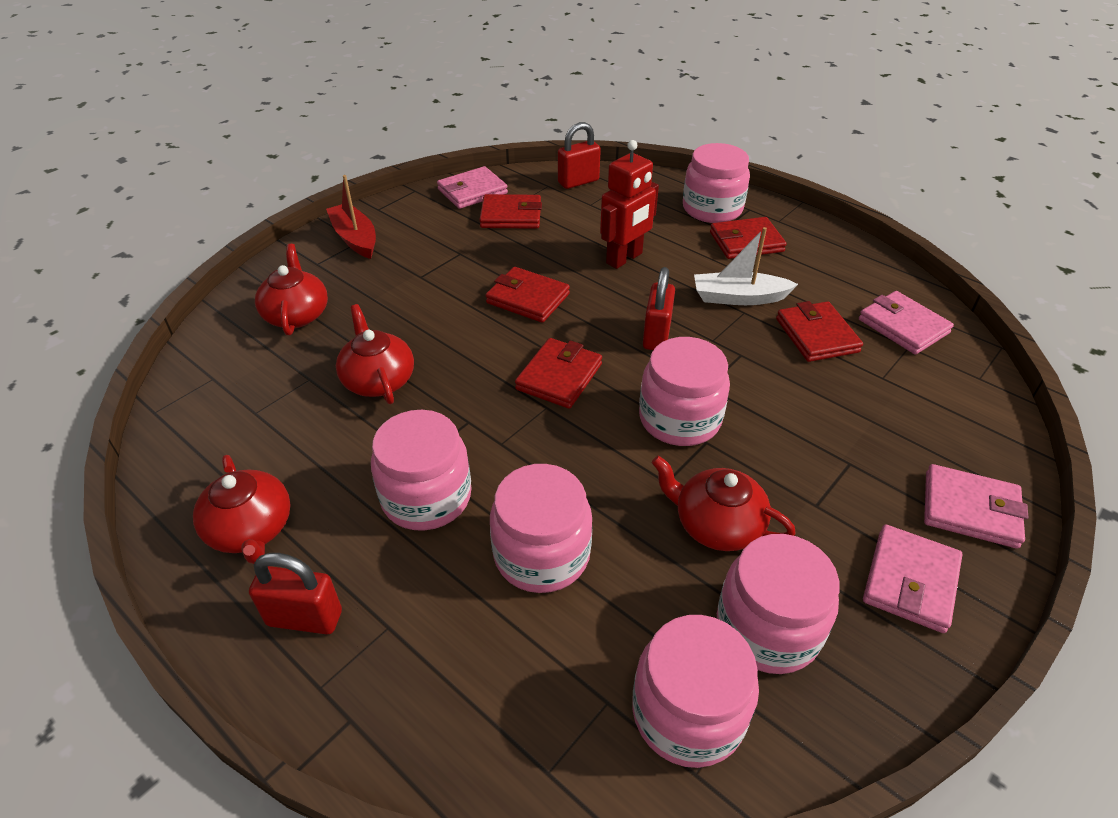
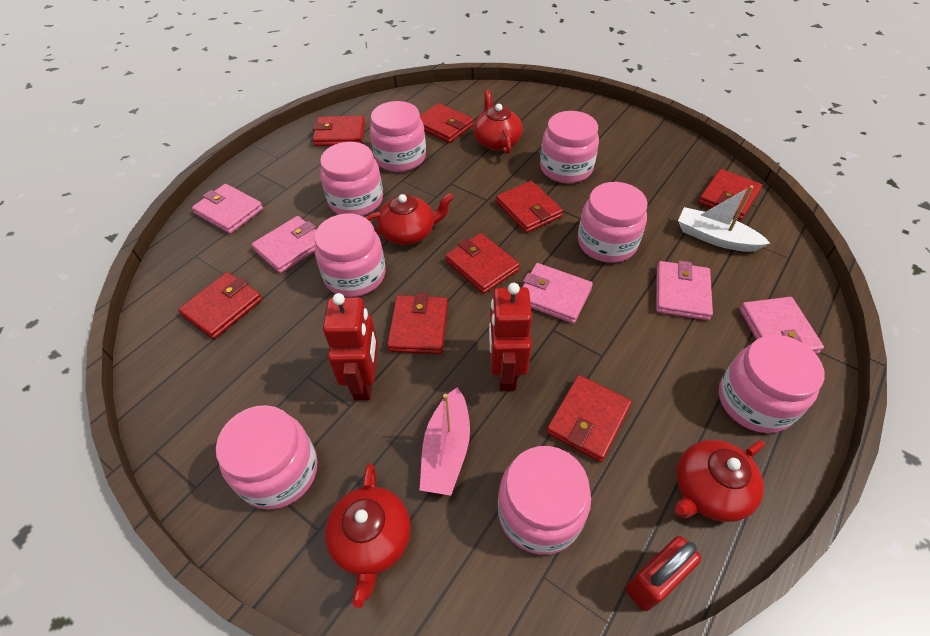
pink boat: none = 0 -> [420,387,470,496] = 1
pink jar: [371,410,472,531] [490,464,593,593] [632,615,759,768] [639,337,730,446] [683,143,750,223] [717,534,839,674] = 6 -> [216,405,318,510] [315,213,386,297] [320,142,383,216] [370,101,426,172] [498,446,591,555] [540,111,599,183] [578,182,647,263] [719,335,825,433] = 8
pink wallet: [437,166,508,209] [859,291,954,355] [863,524,962,633] [924,464,1028,549] = 4 -> [192,184,263,234] [252,216,316,273] [523,263,593,324] [656,261,713,320] [740,297,824,354] = 5
red boat: [326,175,376,259] = 1 -> none = 0
red padlock: [249,553,342,635] [558,122,601,189] [643,267,675,350] = 3 -> [626,536,701,611] = 1
red robot: [600,140,659,269] = 1 -> [323,293,378,400] [489,283,532,391] = 2
red wallet: [479,194,542,229] [486,267,570,323] [515,338,602,409] [710,217,786,259] [776,301,863,362] = 5 -> [178,272,262,339] [313,116,365,146] [387,293,448,354] [420,103,473,143] [445,233,520,294] [496,181,563,233] [546,375,632,462] [698,169,762,220] = 8

